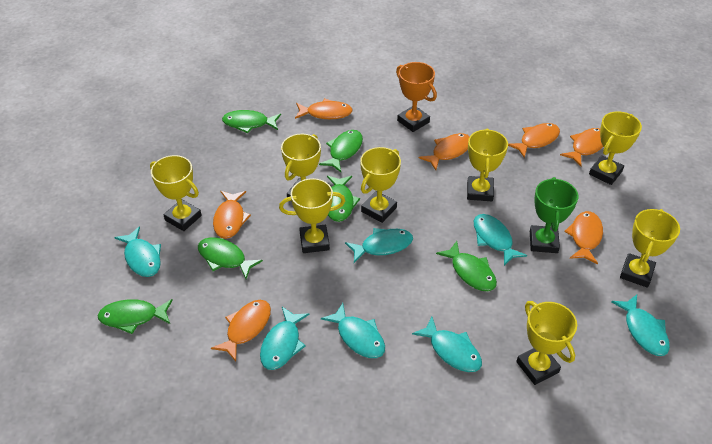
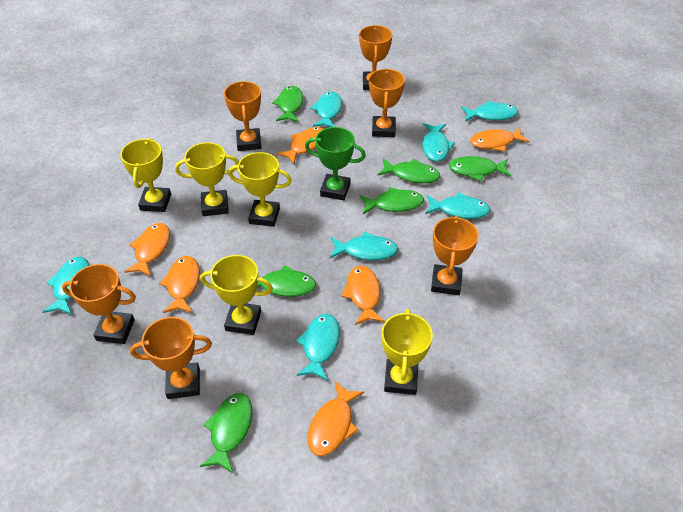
orange fish: [211,300,271,362] [213,191,251,239] [295,99,353,119] [418,133,470,170] [508,123,560,158] [560,128,603,166] [564,211,603,264] = 7 -> [124,223,170,277] [159,256,200,313] [276,127,324,164] [307,380,364,456] [341,265,385,325] [470,127,530,152] = 6
orange trophy: [396,62,437,132] = 1 -> [62,264,136,344] [130,317,212,399] [224,81,261,151] [359,25,392,90] [369,69,405,137] [431,215,479,295] = 6
yellow trophy: [150,155,202,231] [279,178,345,253] [281,134,321,197] [360,147,401,223] [467,129,508,201] [516,301,577,385] [589,111,642,185] [620,209,680,288] = 8 -> [120,138,171,212] [175,142,239,216] [200,255,273,335] [228,152,292,227] [382,309,433,395] = 5

